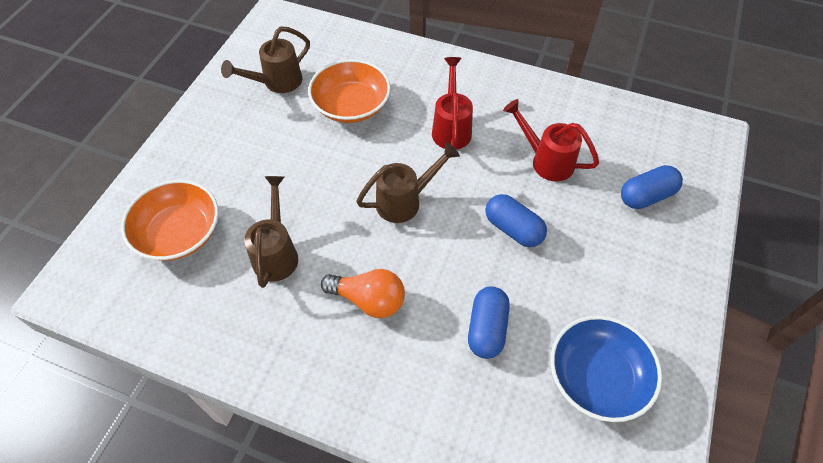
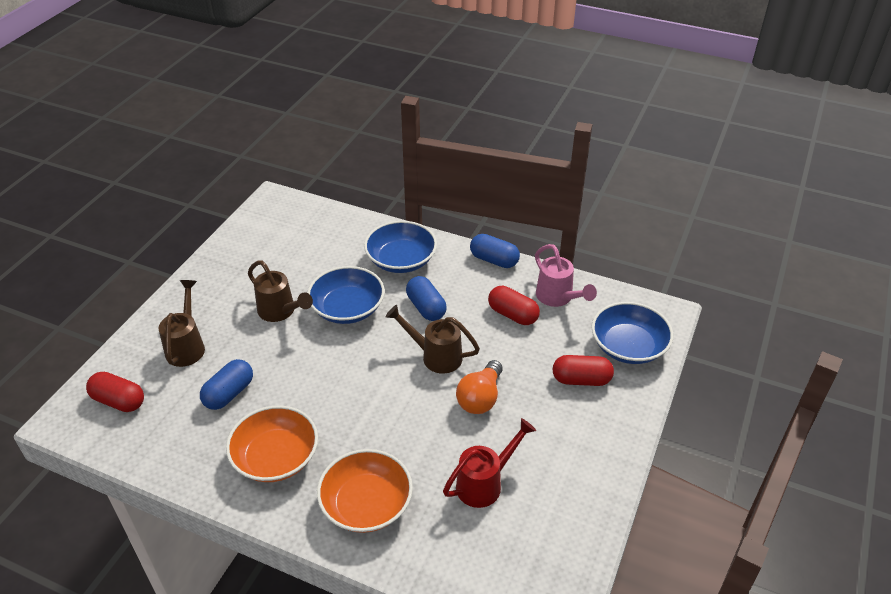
blue bowl: [550,315,662,422] = 1 -> [307,266,385,324] [364,221,437,273] [592,302,673,364] = 3
pink watering can: none = 0 -> [535,244,597,307] = 1
red capsule: none = 0 -> [86,372,144,412] [488,286,540,325] [553,355,614,386] = 3
red watering can: [432,57,473,150] [503,99,599,181] = 2 -> [443,418,536,508] = 1

